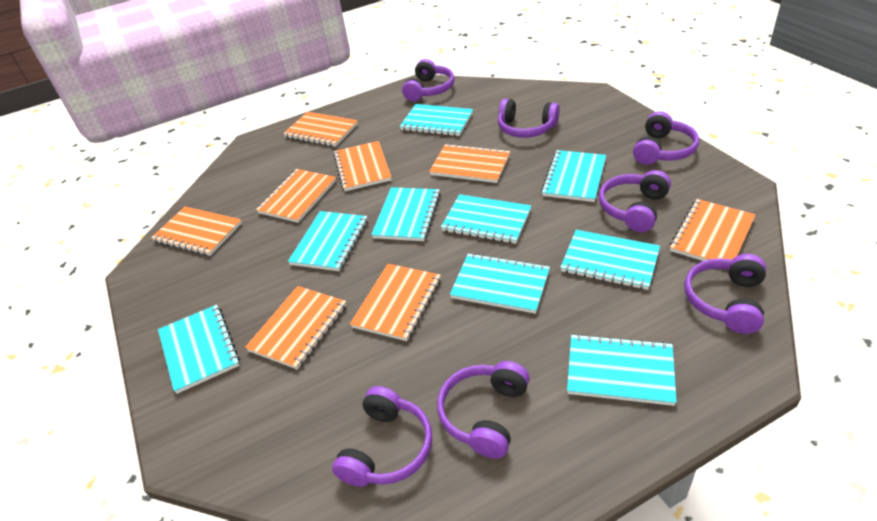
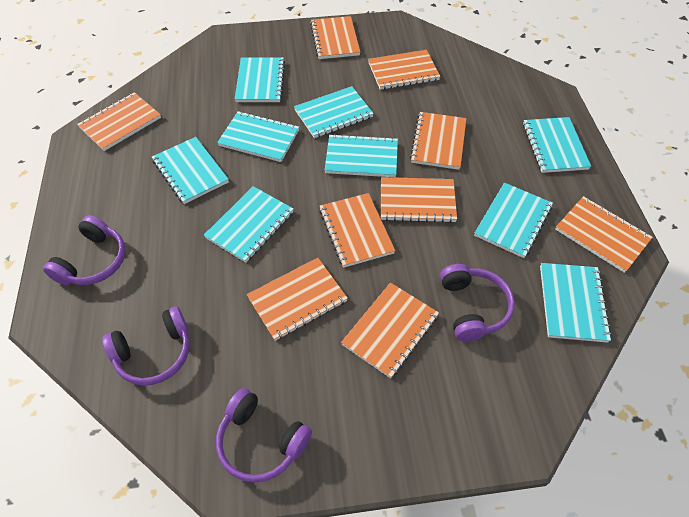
orange notebook: [151,207,242,256] [245,286,347,370] [256,169,336,223] [283,112,358,147] [333,141,391,191] [350,264,441,341] [429,144,510,183] [670,199,756,261] = 8 -> [77,92,161,151] [247,258,348,341] [310,16,360,59] [319,193,395,268] [341,282,439,378] [368,50,440,90] [381,177,457,223] [410,112,466,170] [555,196,653,273] = 9
purple headphones: [332,386,432,487] [402,59,455,101] [437,361,530,459] [498,99,559,138] [599,170,671,232] [633,111,699,165] [685,254,766,334] = 7 -> [43,215,126,285] [102,306,190,386] [216,388,312,483] [440,264,515,342] = 4

